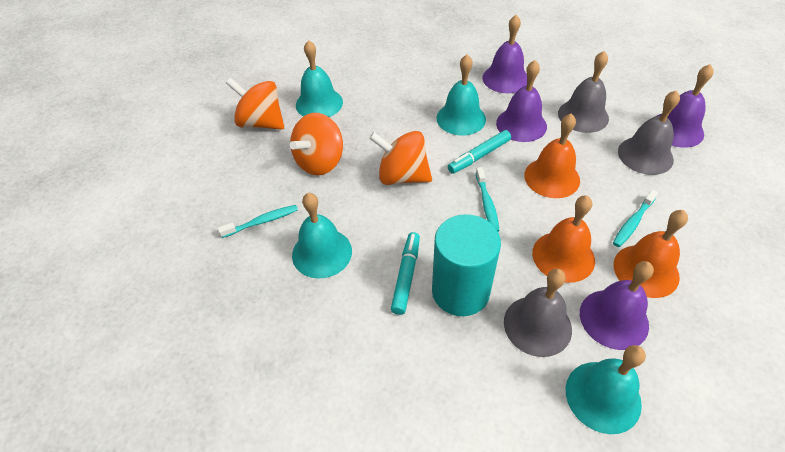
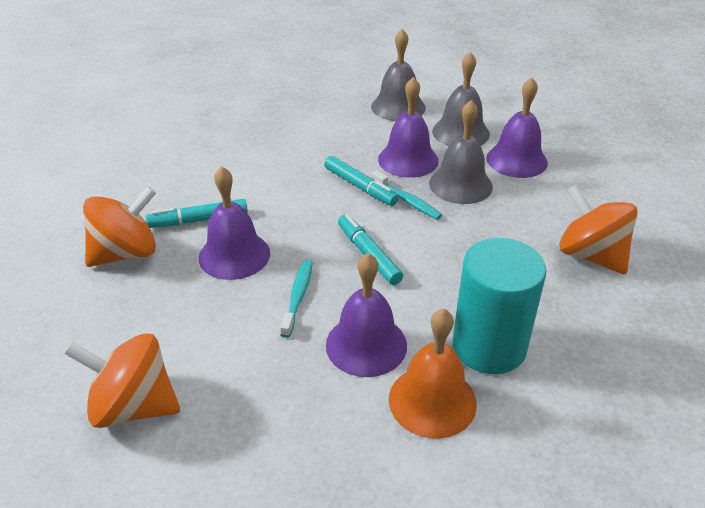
orange bell: [524,114,580,198] [532,195,595,283] [614,210,688,298] = 3 -> [389,309,477,439] = 1
turquoise bell: [292,193,352,279] [296,40,343,117] [436,55,486,136] [566,345,646,434] = 4 -> none = 0
turquoise marker: [391,232,420,315] [448,130,511,174] = 2 -> [146,199,248,228] [324,156,398,206] [338,214,403,285] = 3
turquoise toothbrush: [218,205,298,238] [476,167,500,232] [613,190,658,247] = 3 -> [280,260,313,338] [371,170,442,220] = 2

